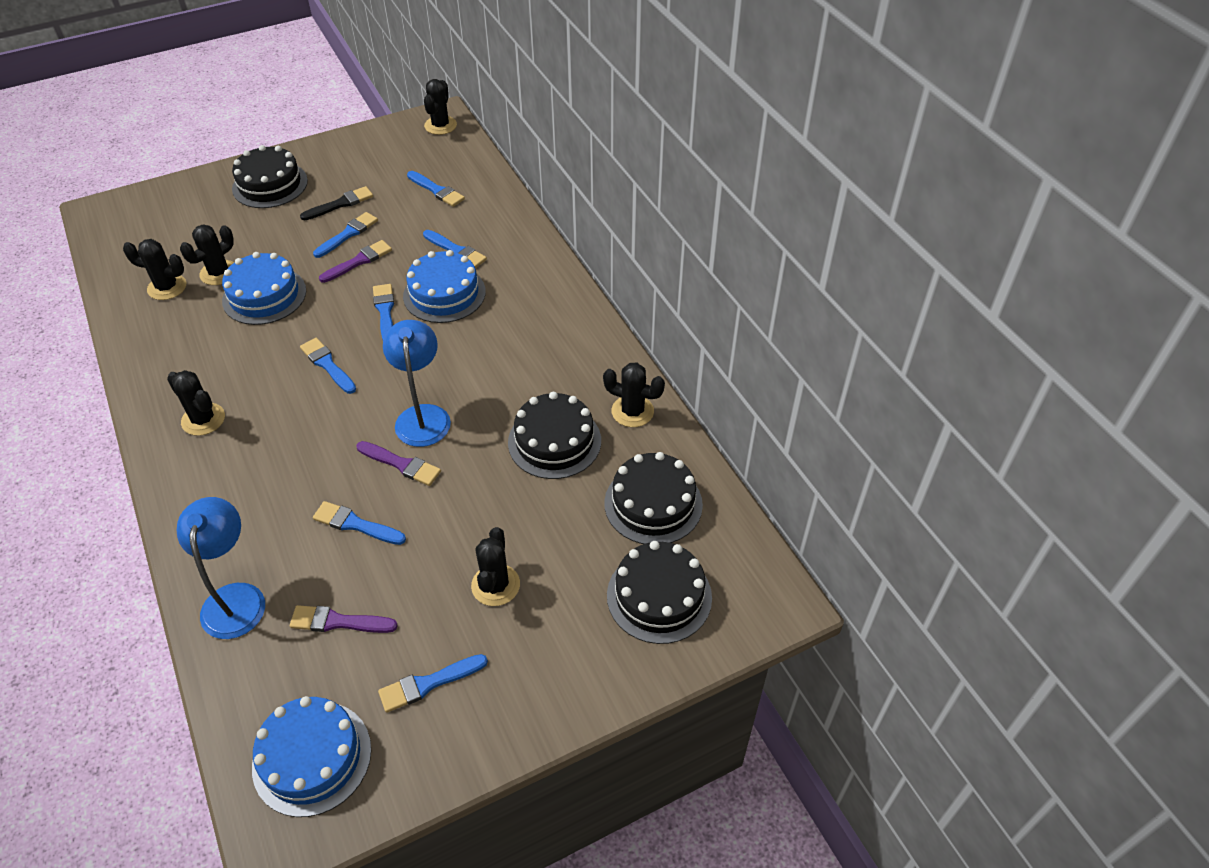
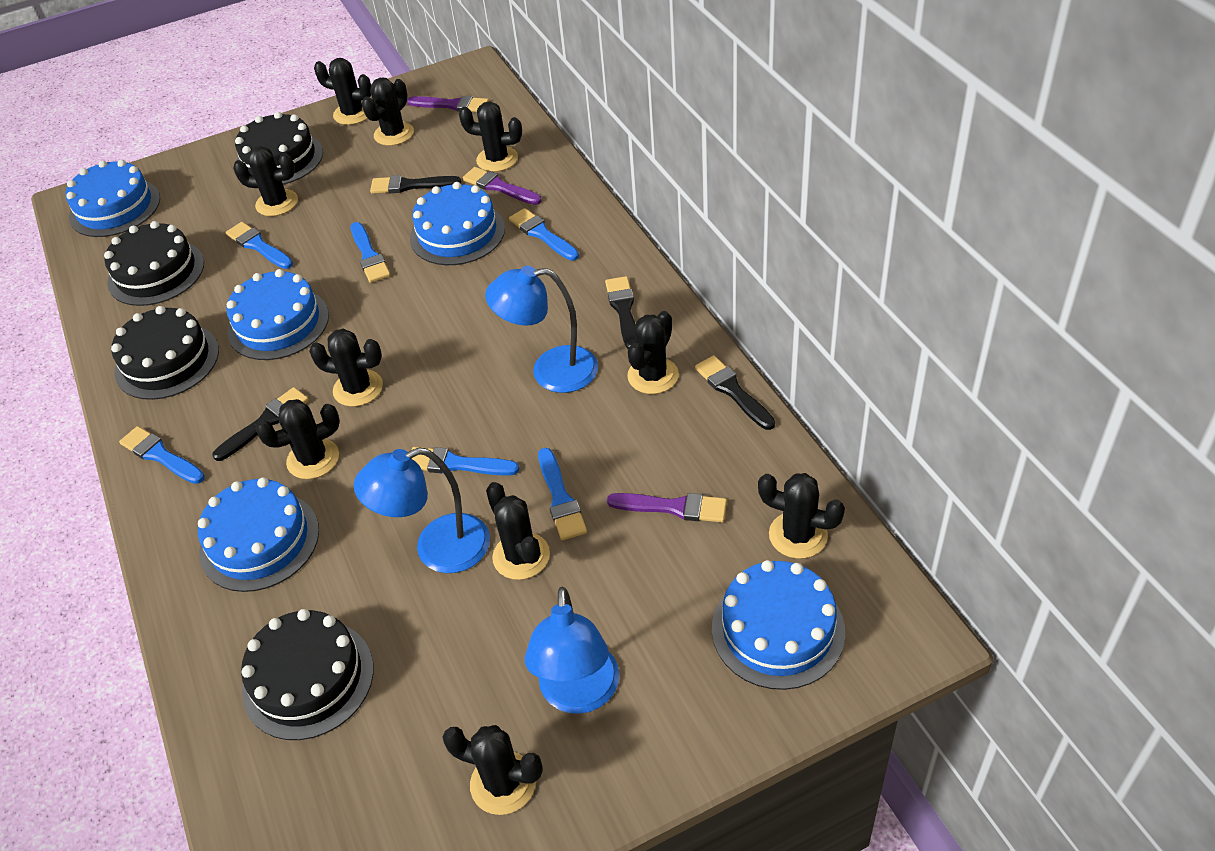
black brush: [300,186,373,220] = 1 -> [212,387,309,461] [370,175,461,194] [605,276,636,349] [695,355,775,430] = 4
black cactus: [123,239,186,300] [167,370,225,436] [180,224,234,285] [424,79,457,135] [471,527,520,606] [603,363,665,427] = 6 -> [233,146,298,216] [256,399,340,479] [309,328,383,407] [314,58,371,125] [362,78,414,146] [443,725,543,815] [459,102,522,172] [486,482,550,580] [627,311,679,394] [758,473,845,559] = 10
blue brush: [300,338,356,394] [313,212,378,258] [313,501,406,545] [373,284,394,340] [378,654,488,713] [407,171,465,207] [423,230,487,268] = 7 -> [119,426,205,484] [226,222,293,269] [351,222,391,283] [411,447,520,476] [509,208,579,261] [538,448,587,540] = 6
blue cake: [222,252,306,325] [252,696,371,817] [403,250,486,323] = 3 -> [66,160,160,237] [198,477,319,592] [227,269,329,360] [410,182,505,265] [712,560,845,690] = 5
blue lamp: [177,497,265,639] [383,320,451,447] = 2 -> [354,448,490,573] [485,266,598,393] [525,587,620,714] = 3

